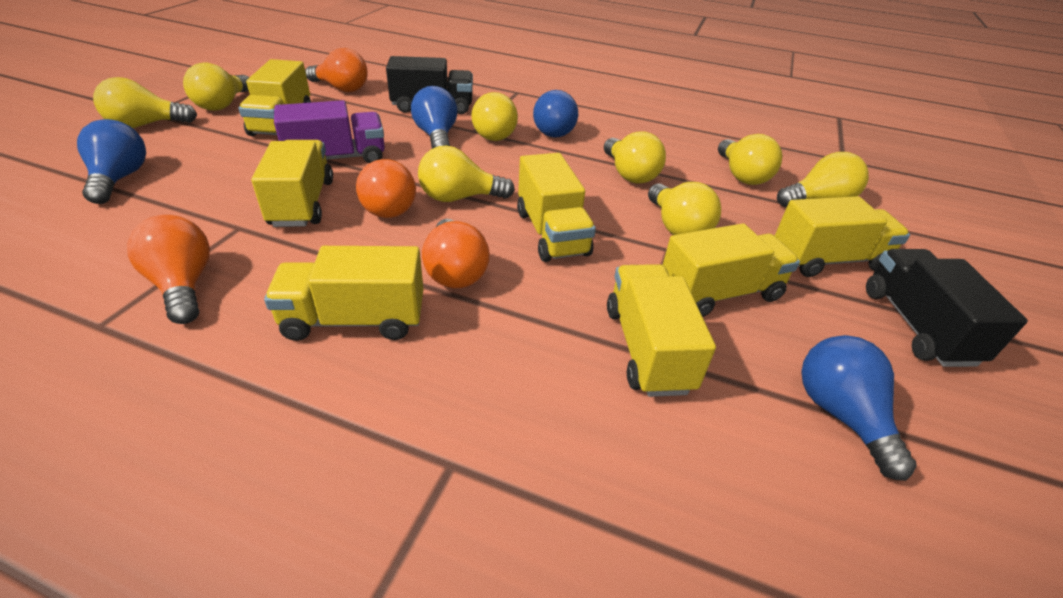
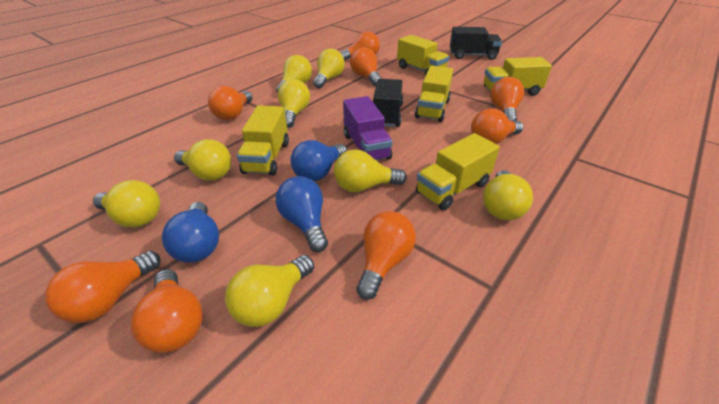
blue light bulb: [77,119,146,204] [411,86,458,149] [533,90,578,138] [801,335,917,481] = 4 -> [162,202,219,263] [276,176,328,252] [290,140,347,181] = 3
orange light bulb: [127,215,210,324] [305,48,368,92] [356,159,416,218] [422,219,490,288] = 4 -> [45,251,161,323] [131,269,203,353] [208,86,253,120] [340,31,380,61] [350,47,382,86] [356,211,416,300] [471,108,524,144] [490,77,524,121] = 8
yellow truck: [239,59,311,136] [251,140,333,227] [264,246,423,341] [517,153,596,262] [607,264,716,397] [663,223,800,317] [775,196,910,277] = 7 -> [237,105,289,176] [397,35,449,76] [415,66,453,122] [416,133,500,210] [484,57,552,96] = 5

